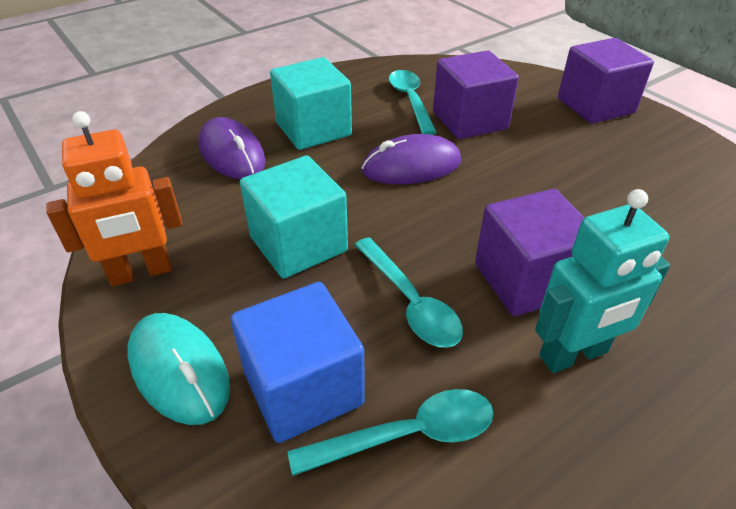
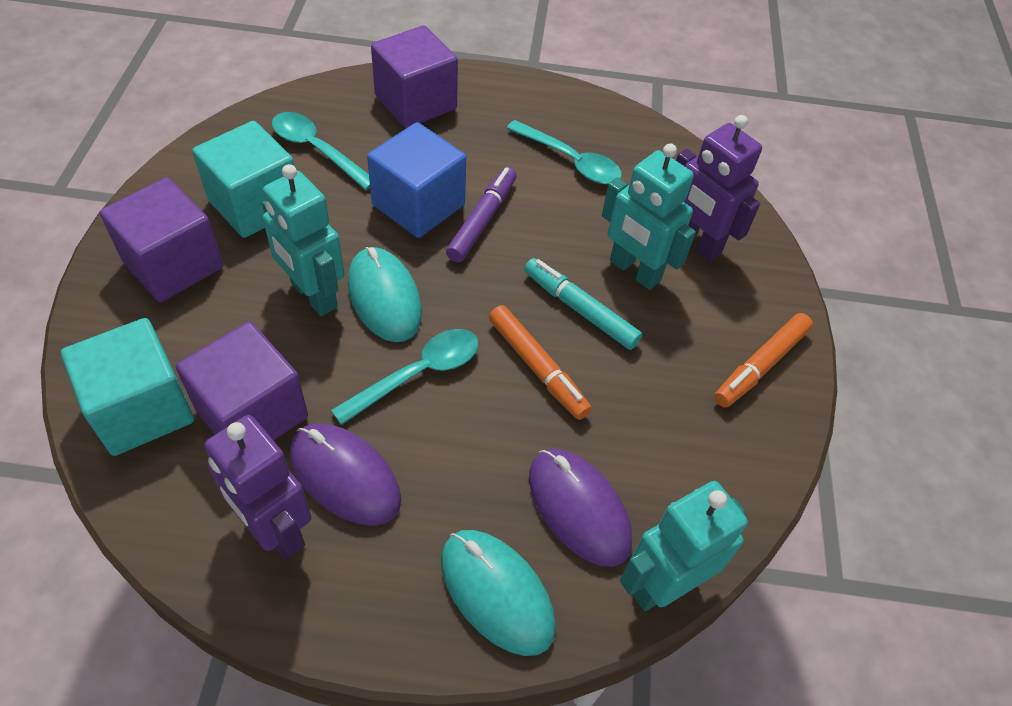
orange marker: none = 0 -> [489,305,592,420] [714,313,813,407] = 2
orange robot: [46,111,182,286] = 1 -> none = 0
purple marker: none = 0 -> [446,167,517,263] = 1
purple robot: none = 0 -> [205,415,311,560] [676,115,762,261] = 2
turquoise marker: none = 0 -> [524,258,642,350] = 1
turquoise mouse: [128,313,230,425] = 1 -> [348,247,422,342] [441,530,556,656] = 2
turquoise robot: [535,189,670,373] = 1 -> [262,164,345,316] [602,143,696,290] [620,481,748,611] = 3

